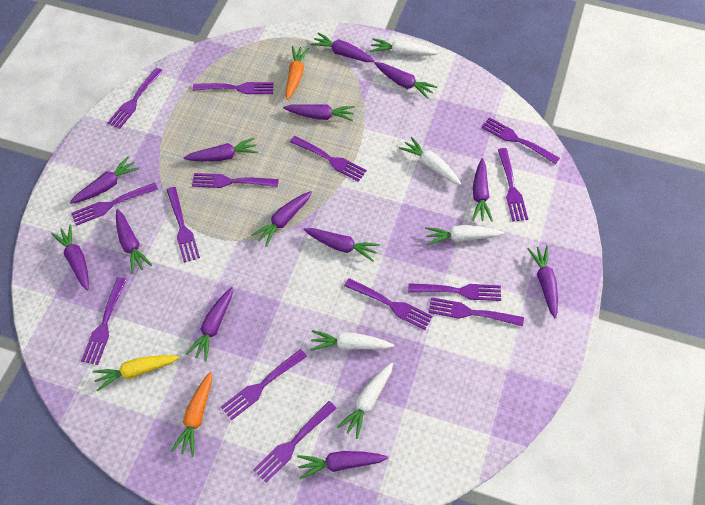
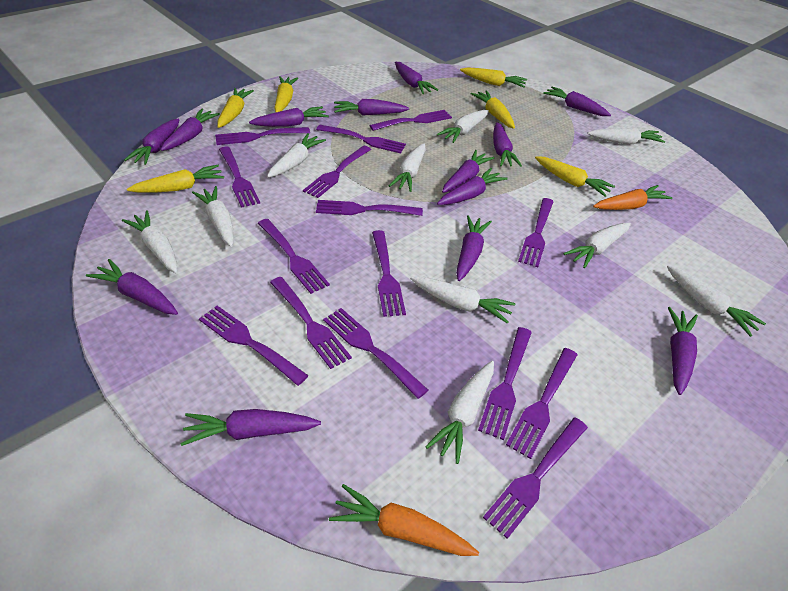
purple fork: [71,183,158,226] [81,277,127,365] [107,68,163,129] [167,187,200,263] [192,173,279,188] [193,82,274,94] [221,349,307,420] [253,401,337,483] [290,136,367,182] [344,278,433,330] [408,283,501,301] [429,297,524,327] [481,117,560,164] [498,148,528,222] = 14 -> [199,306,309,386] [215,127,310,145] [219,147,260,208] [258,219,330,294] [270,277,352,369] [303,146,371,198] [316,125,406,153] [316,200,423,216] [323,308,428,399] [369,110,452,131] [372,230,406,317] [478,327,532,440] [483,418,588,539] [506,348,578,459] [518,198,554,267] = 15
white carrot: [310,330,395,351] [338,363,393,439] [370,38,438,56] [399,137,461,185] [425,225,504,245] = 5 -> [122,210,178,273] [192,186,234,247] [267,133,326,178] [389,144,426,192] [410,276,515,324] [425,361,494,464] [437,110,489,143] [563,223,631,268] [588,128,665,144] [667,265,766,337] = 10
yellow carrot: [93,355,179,391] = 1 -> [127,165,224,193] [217,88,254,128] [274,76,298,112] [460,67,527,88] [470,91,515,129] [535,156,615,197] = 6

